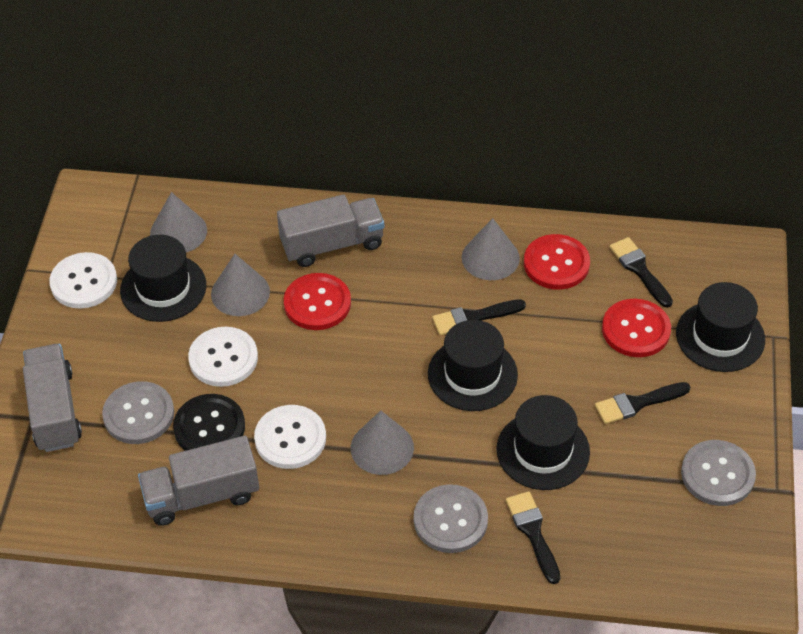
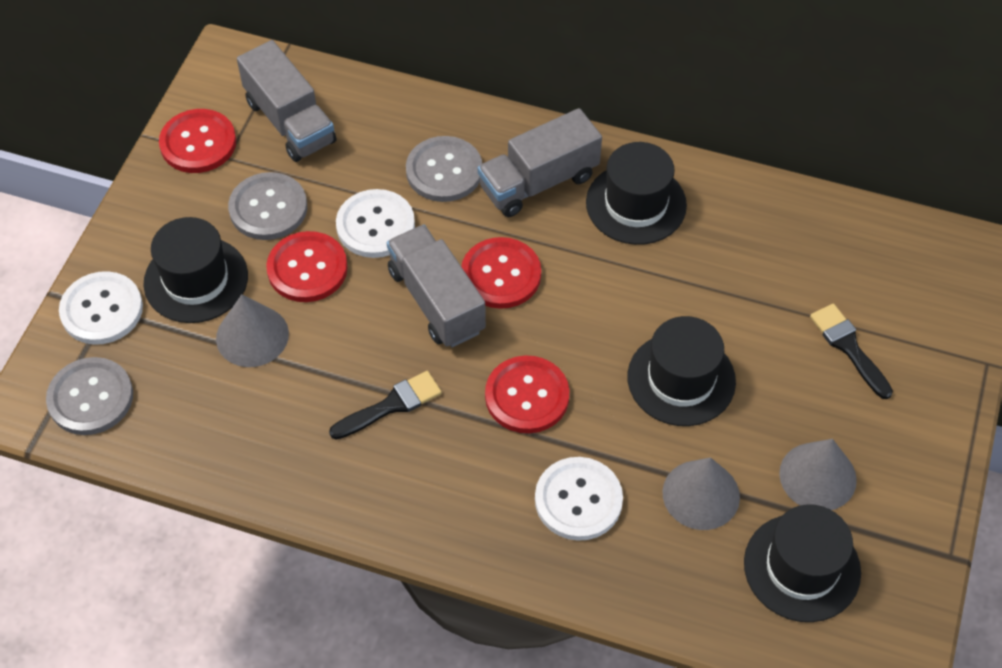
black brush: [432,299,526,335] [506,491,561,584] [595,382,690,424] [610,237,673,308] = 4 -> [329,371,442,440] [810,304,893,399] = 2
black button: [173,394,245,451] = 1 -> none = 0
grey cone: [150,192,207,252] [211,254,270,316] [351,411,414,475] [462,218,520,280] = 4 -> [216,294,289,367] [662,457,740,530] [779,439,857,510] = 3
red button: [284,273,351,330] [524,234,590,290] [602,299,671,357] = 3 -> [159,109,236,173] [266,231,348,302] [461,237,541,309] [485,355,570,433] = 4

